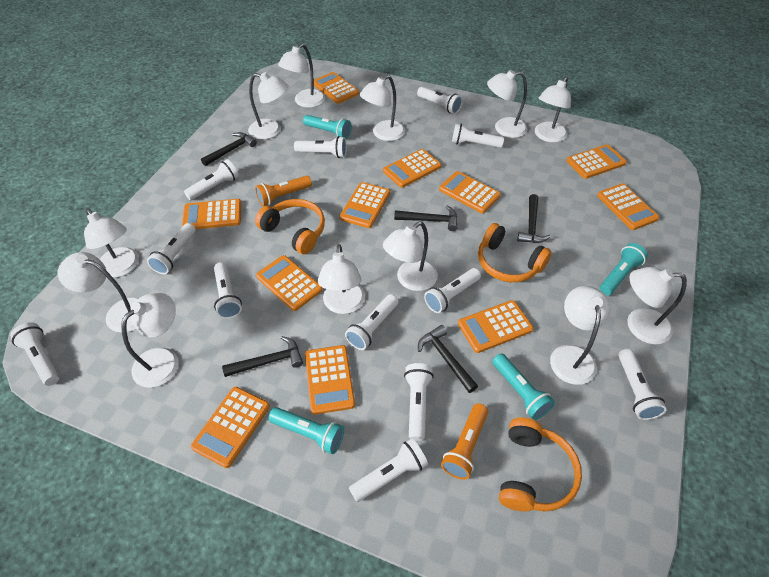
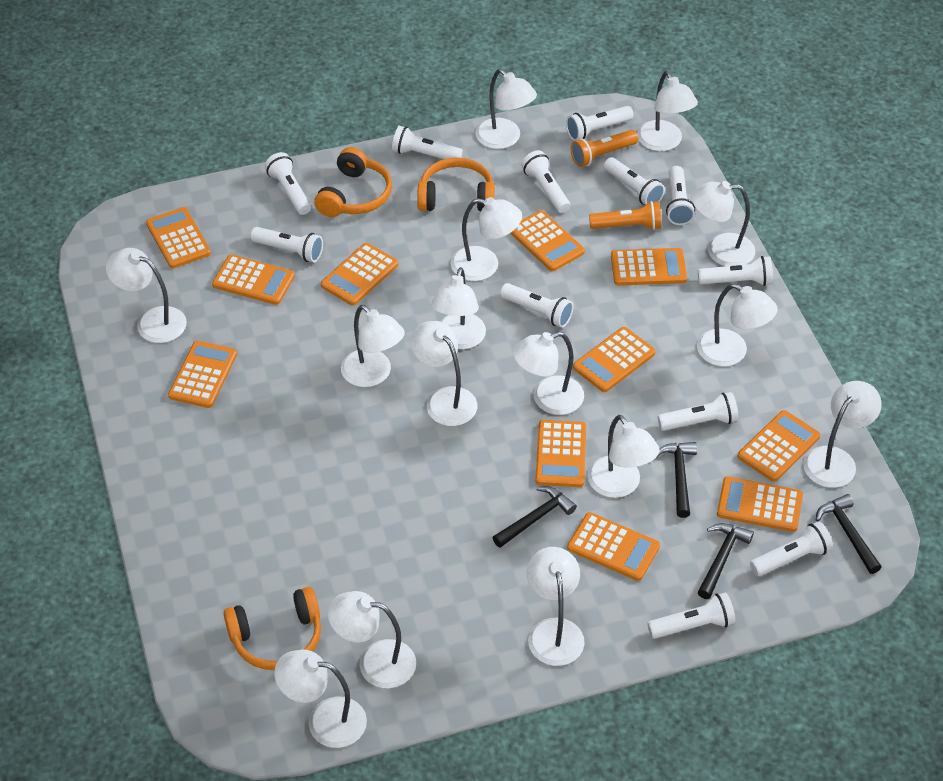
black hammer: [201,132,257,166] [222,336,303,377] [394,206,457,231] [418,325,478,393] [517,194,551,243] = 5 -> [493,486,577,548] [658,442,697,518] [698,523,754,599] [816,494,882,574] = 4
turquoise flashlight: [269,407,344,454] [303,115,352,139] [492,353,555,420] [599,243,648,296] = 4 -> none = 0
white lamp: [58,252,138,333] [84,208,139,278] [121,293,179,388] [248,72,288,140] [278,44,325,108] [318,244,365,314] [360,75,405,141] [383,221,438,291] [487,70,527,138] [535,77,571,143] [550,286,610,385] [628,267,687,344] = 12 -> [106,248,187,343] [274,650,367,748] [328,591,416,688] [341,305,405,387] [410,321,477,426] [431,267,486,350] [451,197,522,281] [475,69,537,149] [513,332,584,415] [527,547,585,666] [587,415,659,498] [637,71,698,151] [692,181,755,266] [697,284,778,366] [803,381,882,488] = 15

